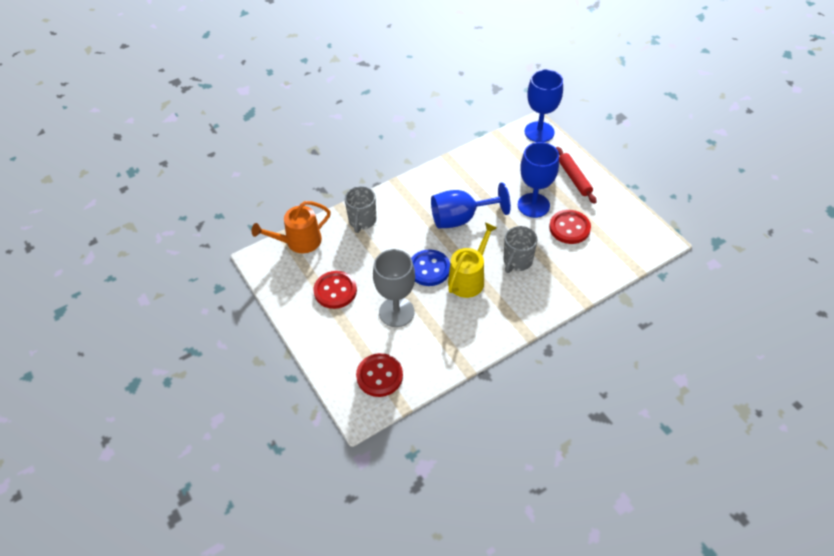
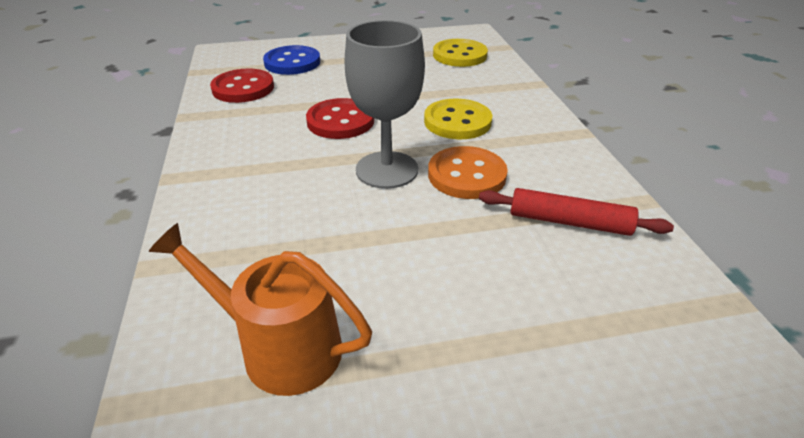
blue goblet: [431,182,511,229] [518,142,559,218] [525,70,563,142] = 3 -> none = 0
grey mug: [344,186,376,233] [503,226,537,273] = 2 -> none = 0
orange button: none = 0 -> [428,146,508,199] = 1
red button: [314,271,357,309] [356,353,403,397] [549,210,591,244] = 3 -> [210,68,274,103] [306,98,374,139] = 2
yellow button: none = 0 -> [424,99,492,139] [433,39,488,67] = 2
yellow watering can: [448,222,497,298] = 1 -> none = 0

